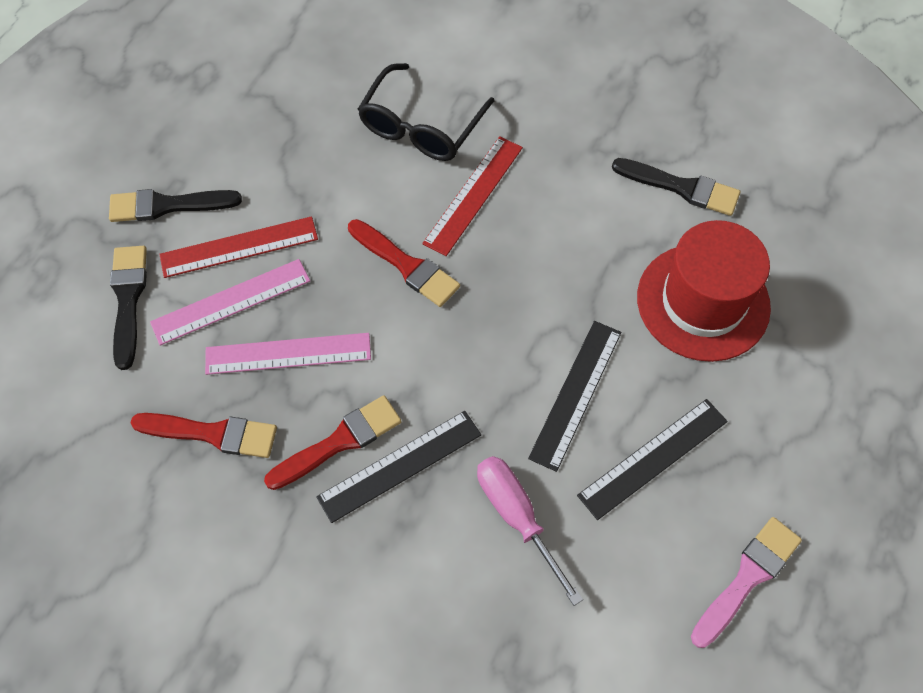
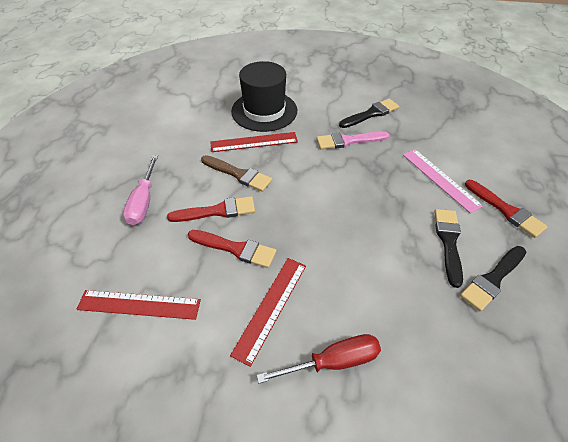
black glasses: [358,63,495,161] = 1 -> none = 0
black hat: none = 0 -> [231,61,297,132] = 1
black ruler: [316,411,481,523] [528,321,621,472] [577,399,728,520] = 3 -> none = 0
brown brush: none = 0 -> [201,155,272,192] = 1
pink ruler: [150,259,310,346] [205,333,371,375] = 2 -> [403,149,483,213] = 1
red hat: [637,220,771,362] = 1 -> none = 0
red ruler: [159,216,318,278] [422,136,523,256] = 2 -> [76,290,201,320] [210,132,298,152] [230,258,306,367] = 3
red screwdriver: none = 0 -> [257,334,381,384] = 1

